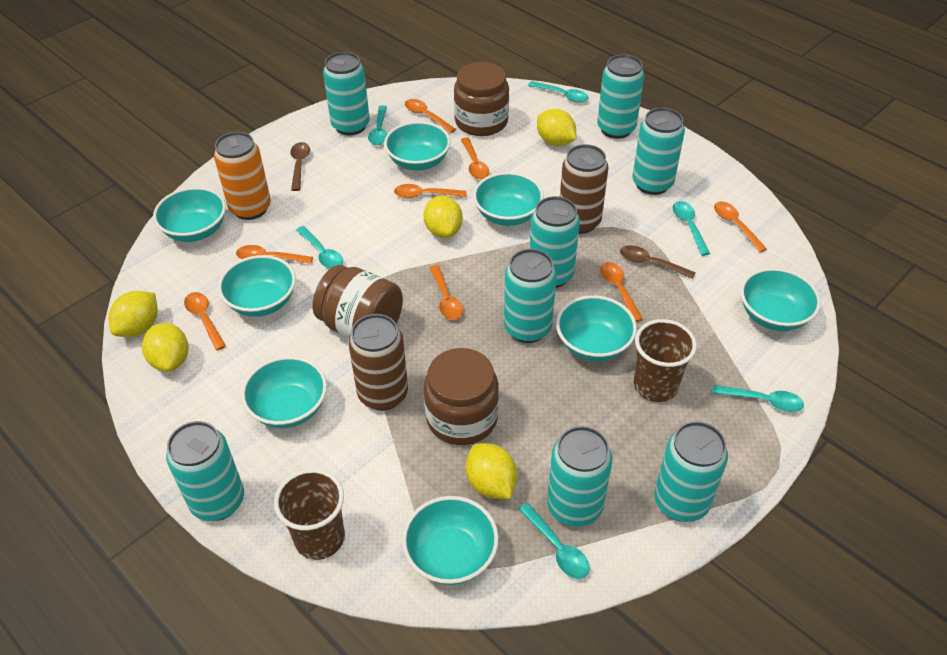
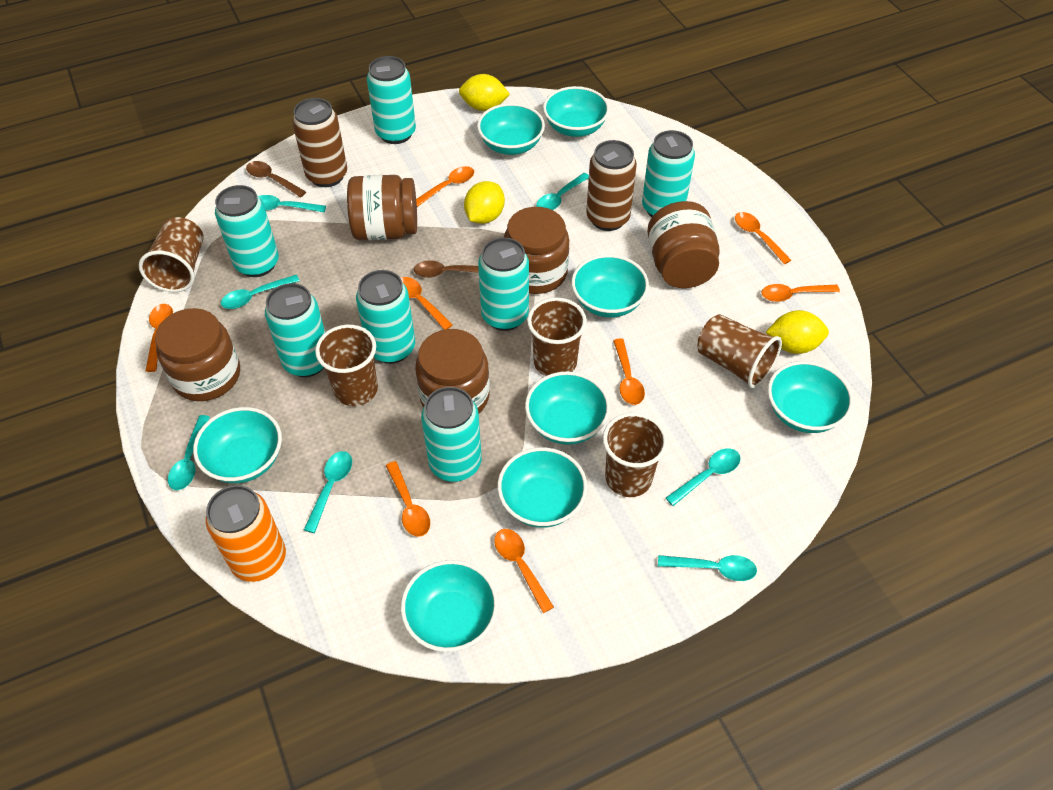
brown cup: [274,469,345,560] [634,319,697,402] = 2 -> [139,217,204,292] [315,325,378,406] [527,298,587,376] [603,412,668,497] [697,314,782,389] = 5
brown jar: [313,265,403,338] [424,348,499,445] [454,62,509,136] = 3 -> [155,308,240,401] [347,175,417,240] [415,329,490,413] [504,207,569,294] [647,201,720,288] = 5
turquoise can: [166,421,244,521] [323,52,370,135] [504,249,557,343] [529,196,580,288] [547,426,613,527] [597,54,644,139] [632,107,685,195] [655,421,728,522] = 8 -> [215,185,279,277] [265,283,325,377] [356,270,415,364] [367,56,416,144] [421,387,482,482] [478,238,529,331] [642,130,695,217] = 7
turquoise spoon: [296,226,343,269] [368,105,387,145] [519,503,590,579] [528,81,589,102] [673,201,710,256] [713,385,804,412] = 6 -> [168,415,210,490] [221,275,300,309] [259,195,326,212] [304,451,352,533] [536,173,589,210] [658,555,757,581] [666,448,741,506] = 7
yellow lemon: [108,291,158,337] [142,323,189,372] [424,196,463,238] [466,443,517,499] [537,109,576,146] = 5 -> [459,74,510,111] [464,181,505,224] [766,310,829,354] = 3

